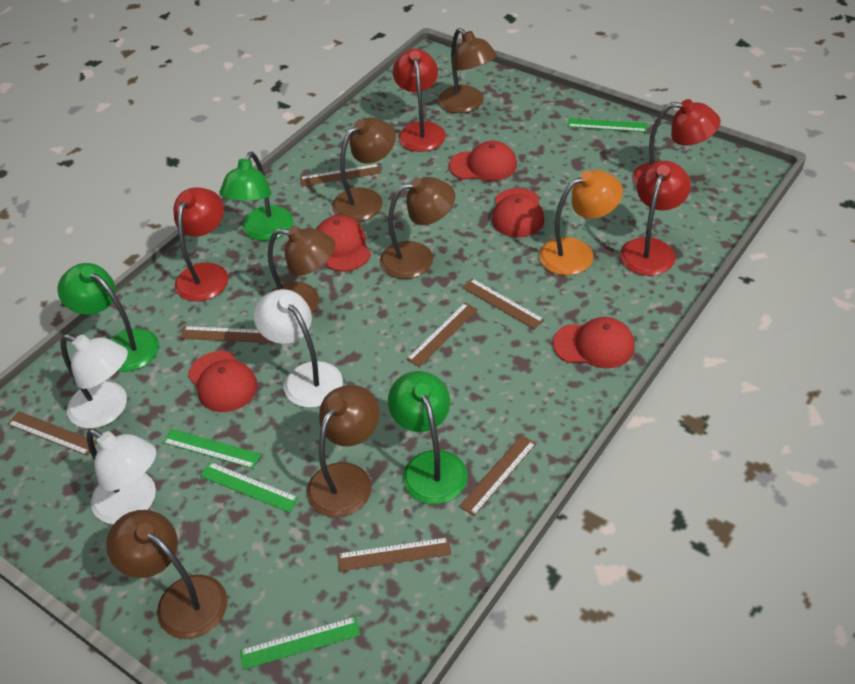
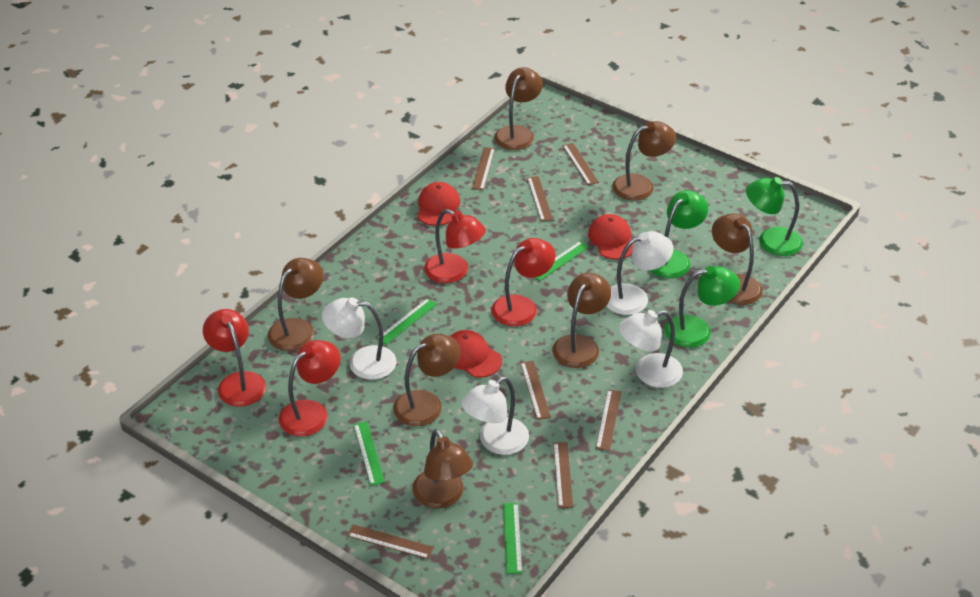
brown lamp: [106,510,227,639] [268,226,335,314] [307,385,380,517] [332,118,396,222] [380,177,455,279] [438,28,497,113] = 6 -> [268,258,323,351] [393,334,461,426] [413,429,473,509] [494,67,543,150] [552,273,611,368] [612,121,676,201] [712,213,762,305] = 7
orange lamp: [539,170,623,275] = 1 -> none = 0
red cap: [188,351,258,412] [317,215,371,271] [449,141,517,181] [492,188,544,238] [553,317,635,368] = 5 -> [417,182,460,226] [450,330,502,378] [588,214,633,260] = 3
white lamp: [61,334,128,428] [86,429,156,524] [254,289,343,408] = 3 -> [322,297,396,380] [461,377,529,455] [607,231,673,315] [619,310,683,388] = 4

